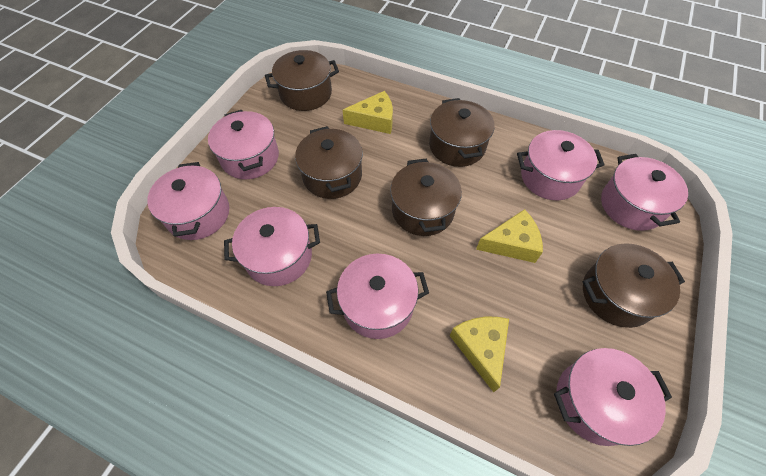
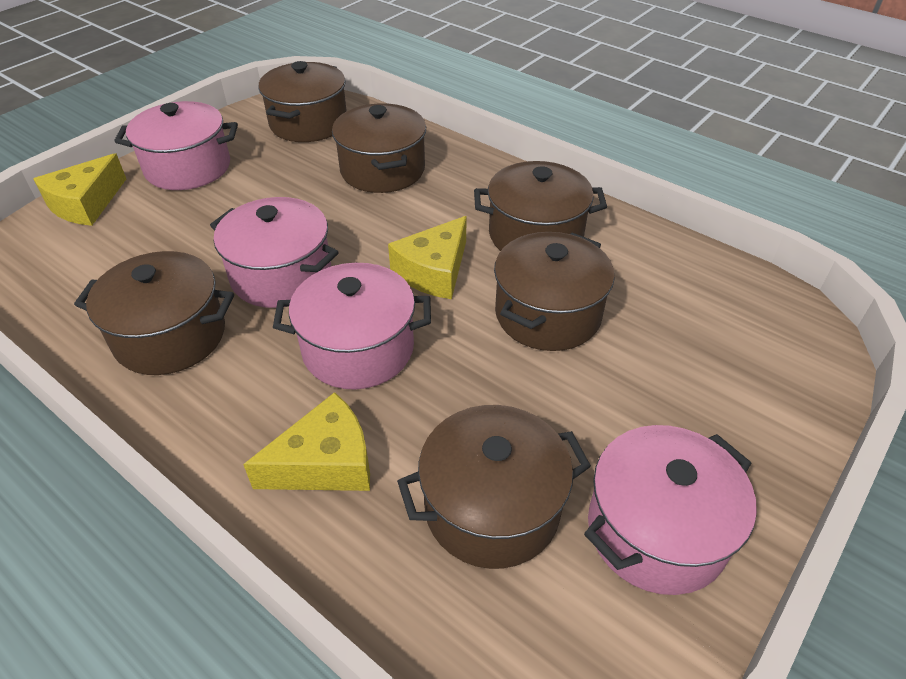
brown pot: [265,50,339,111] [295,126,363,199] [390,158,462,236] [429,98,495,167] [583,243,685,328] = 5 -> [74,251,234,375] [259,61,347,142] [332,103,426,193] [397,405,591,569] [474,161,607,251] [494,232,615,351] = 6
pink pot: [147,162,229,240] [208,110,279,179] [224,207,320,286] [326,254,429,339] [517,130,604,200] [554,348,672,446] [601,154,688,231] = 7 -> [114,101,238,190] [210,197,339,308] [273,263,431,390] [584,425,757,595] = 4

